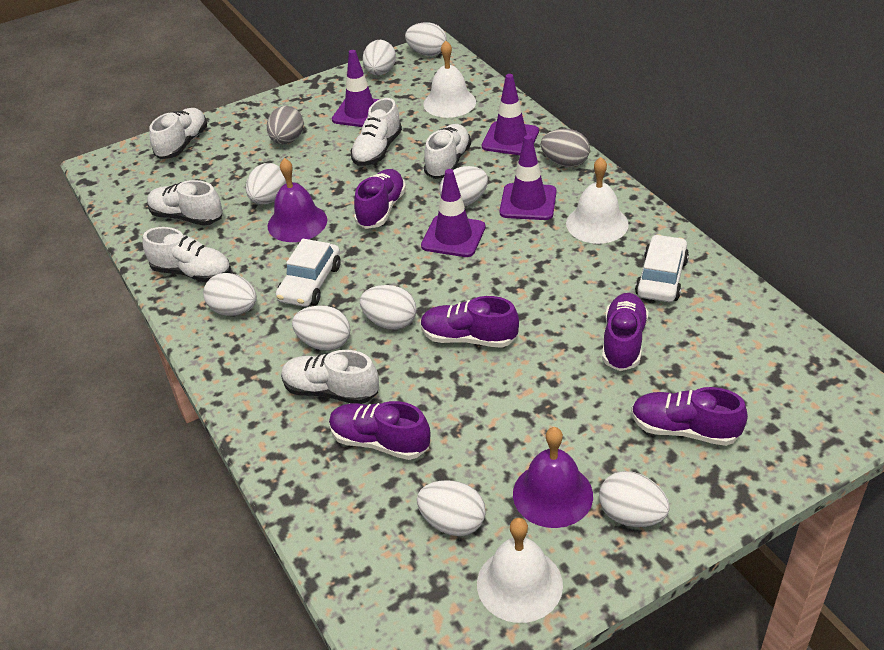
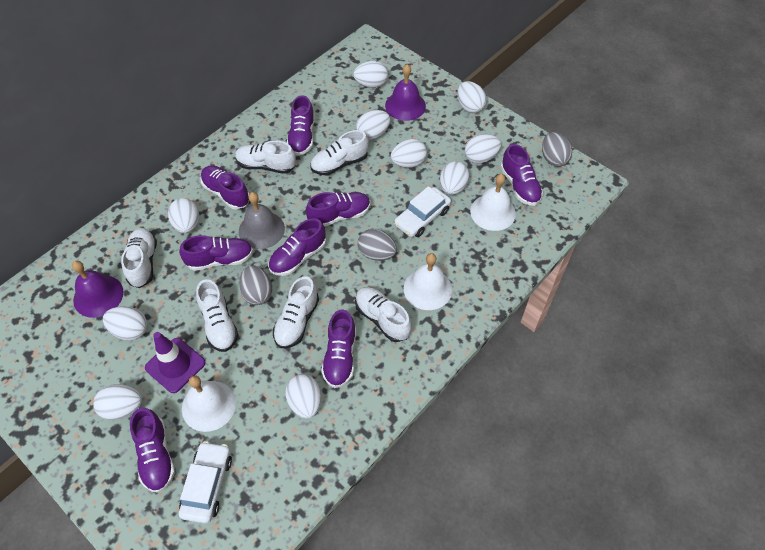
grey bell: none = 0 -> [239,192,285,249] = 1
grey egg: [267,106,304,144] [541,129,590,167] = 2 -> [239,265,272,305] [358,229,397,261] [542,132,572,167] = 3
purple shoe: [329,401,430,460] [354,169,406,229] [420,296,519,348] [602,293,648,371] [631,387,748,446] = 5 -> [130,408,175,493] [179,235,253,271] [200,165,249,209] [268,218,326,276] [287,95,315,156] [306,192,370,227] [321,309,356,388] [501,144,543,206] = 8
purple traffic cone: [332,50,380,127] [421,169,486,257] [482,74,539,155] [500,135,556,220] = 4 -> [145,332,206,393] = 1
white egg: [203,273,257,316] [246,163,286,204] [292,306,350,351] [360,285,417,330] [363,40,396,75] [405,22,447,56] [417,480,486,536] [439,166,488,206] [599,471,670,527] = 9 -> [93,384,142,420] [103,306,147,341] [168,198,199,233] [285,374,321,419] [353,61,388,88] [356,110,390,140] [390,139,427,168] [440,161,469,195] [457,81,487,113] [465,134,501,164] = 10

